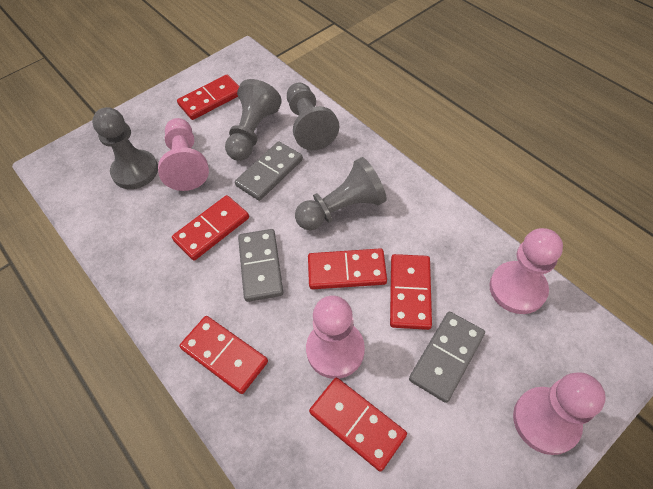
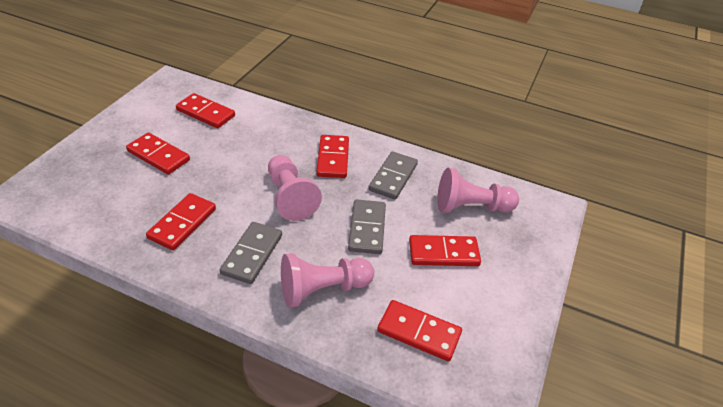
grey pawn: [92,107,158,189] [225,79,282,161] [287,83,339,150] [295,157,387,230] = 4 -> none = 0
pink pawn: [158,118,209,191] [306,295,365,379] [489,228,563,314] [513,372,606,455] = 4 -> [268,155,322,221] [281,253,374,307] [437,168,519,213] = 3

